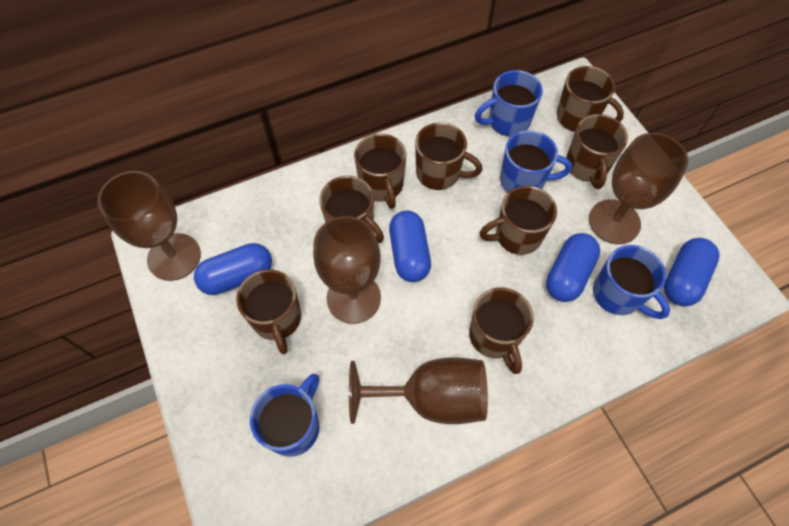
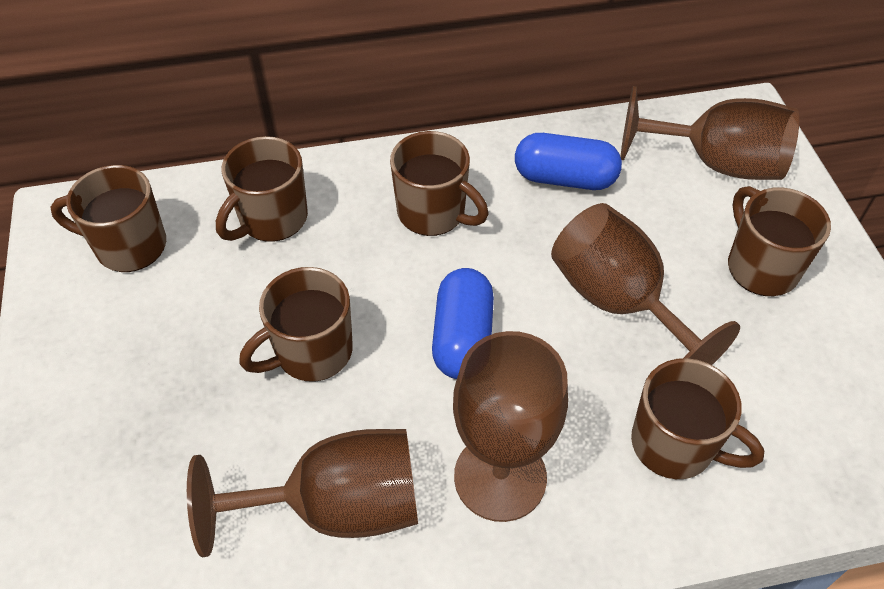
blue capsule: [194,243,272,295] [389,211,431,282] [546,233,600,302] [664,238,719,306] = 4 -> [432,268,494,379] [515,133,622,190] = 2
blue mug: [250,374,319,457] [475,70,543,136] [500,130,572,192] [593,245,670,319] = 4 -> none = 0
brown mug: [236,270,301,354] [319,176,384,243] [354,134,407,209] [415,122,483,190] [469,287,534,374] [479,186,557,255] [557,66,624,132] [566,114,628,189] = 8 -> [50,165,166,272] [216,136,308,242] [239,267,353,382] [390,131,488,236] [631,358,764,479] [728,186,831,296] = 6

